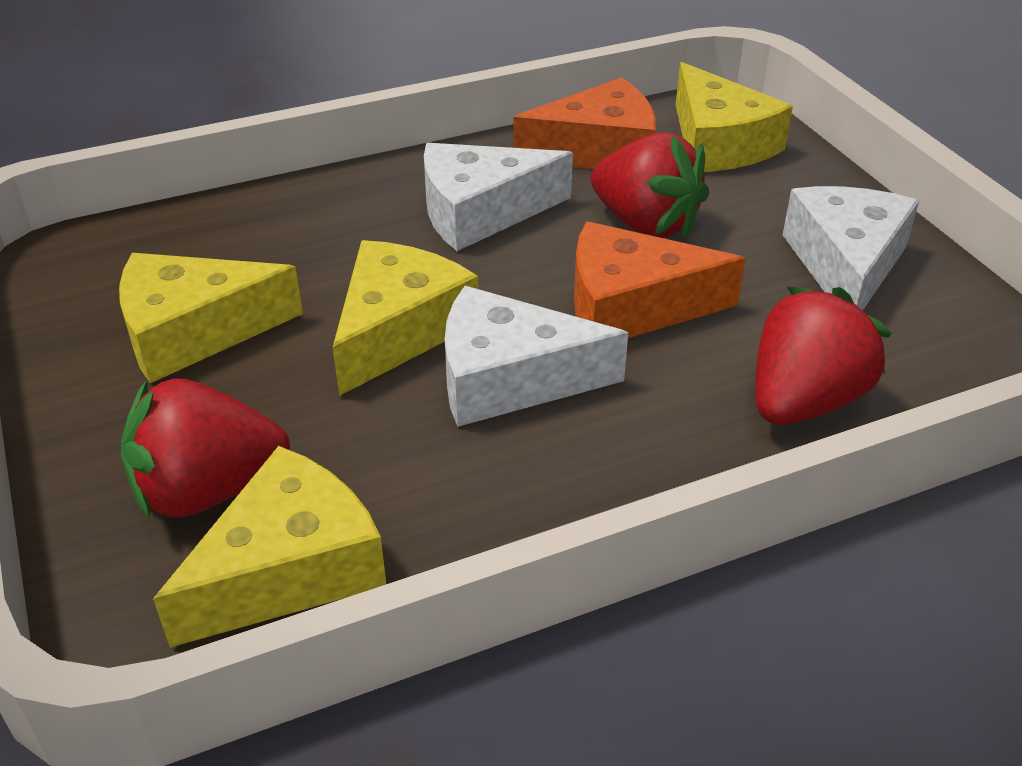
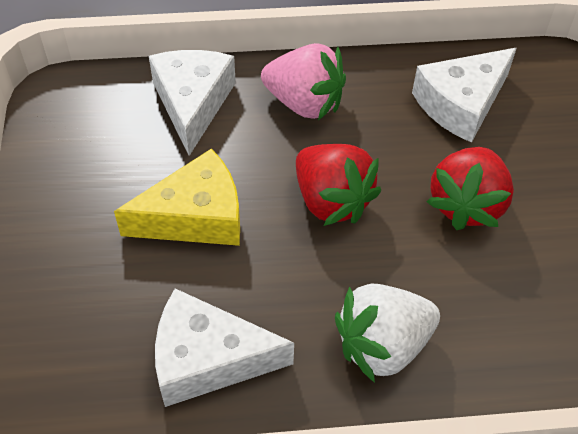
orange cheese: [513,77,656,169] [574,222,746,338] = 2 -> none = 0
pink strawberry: none = 0 -> [261,43,346,120] = 1
red strawberry: [121,379,290,520] [591,132,709,238] [755,286,892,425] = 3 -> [296,144,381,226] [427,147,514,230] = 2
white strawberry: none = 0 -> [335,284,440,383] = 1
yellow cheese: [119,253,303,383] [153,446,386,648] [333,240,478,396] [676,62,793,172] = 4 -> [114,148,240,246] = 1

